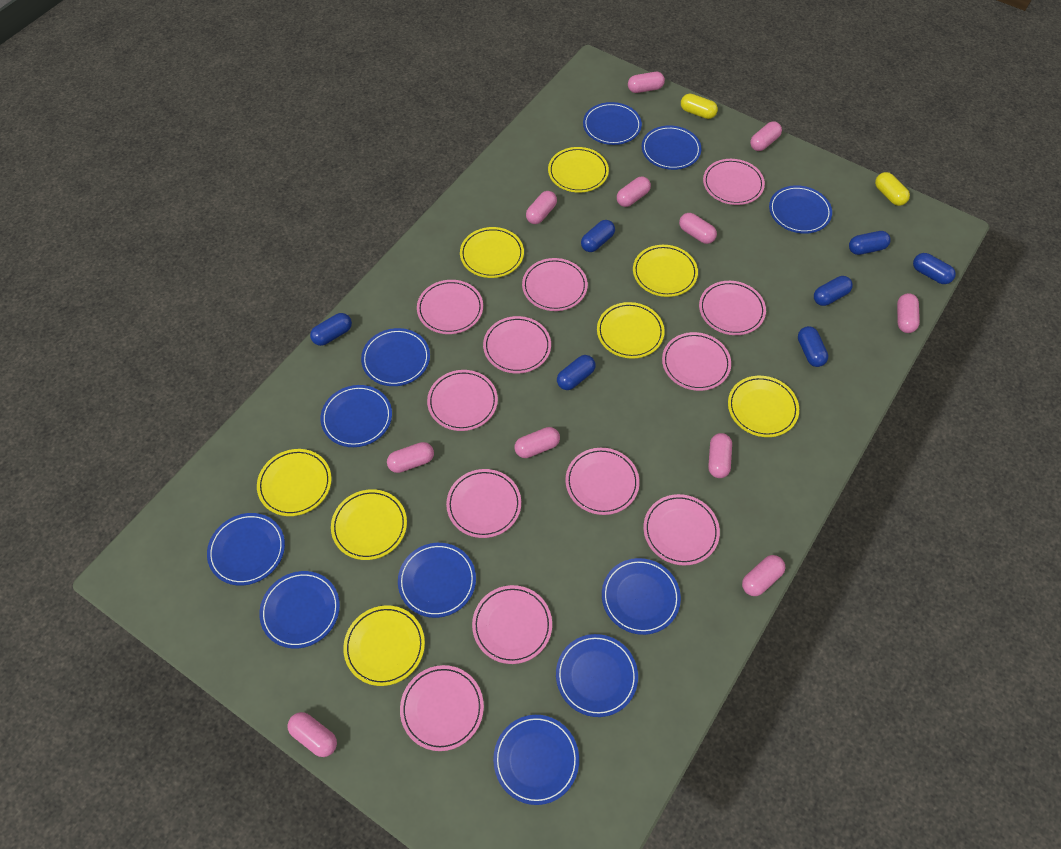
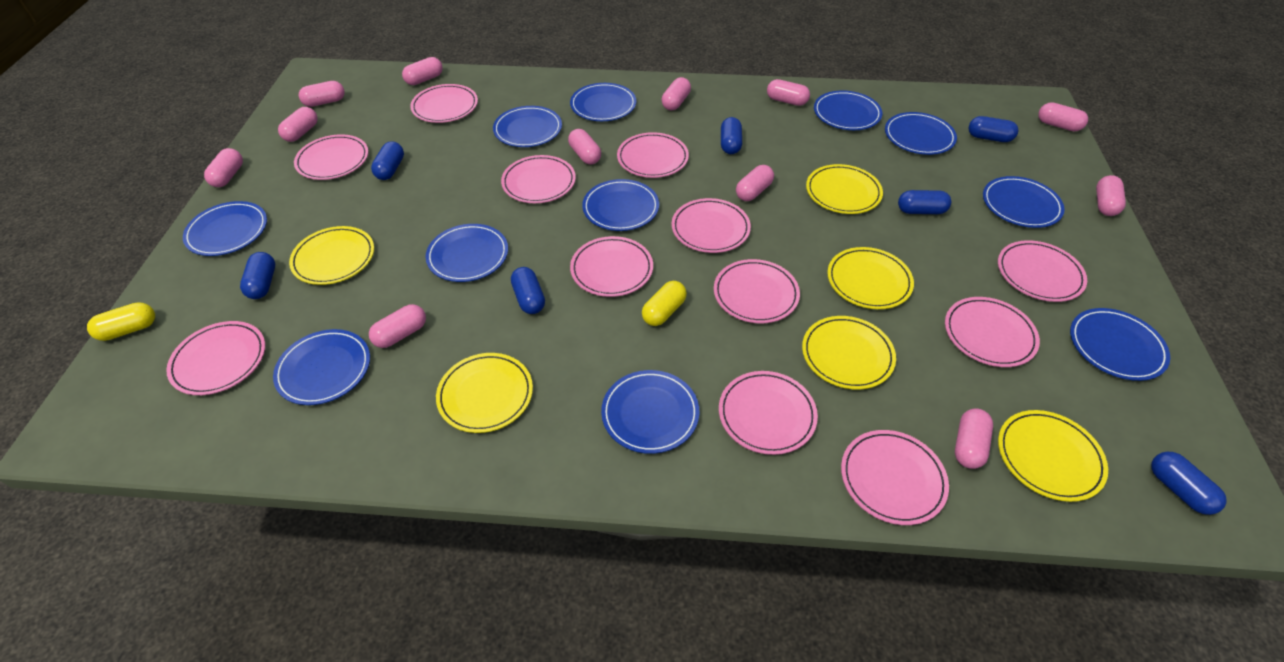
pink capsule: [288,712,337,757] [387,442,434,473] [514,427,560,458] [526,191,557,224] [617,176,651,207] [628,72,665,93] [679,213,717,244] [708,433,732,478] [742,555,785,596] [750,121,782,151] [897,293,920,333] = 11 -> [204,148,243,187] [278,107,318,142] [298,81,345,107] [369,304,426,348] [402,57,443,85] [568,129,601,165] [662,77,691,110] [736,165,774,201] [767,79,810,106] [955,408,993,469] [1038,102,1088,131] [1096,175,1126,216] = 12
yellow plate: [257,449,332,516] [331,489,407,560] [343,605,425,686] [460,227,524,278] [548,147,609,193] [597,302,665,359] [633,245,698,297] [728,376,799,437] = 8 -> [289,226,374,285] [436,353,533,433] [802,316,896,390] [806,164,883,214] [827,247,914,309] [998,410,1108,502] = 6

